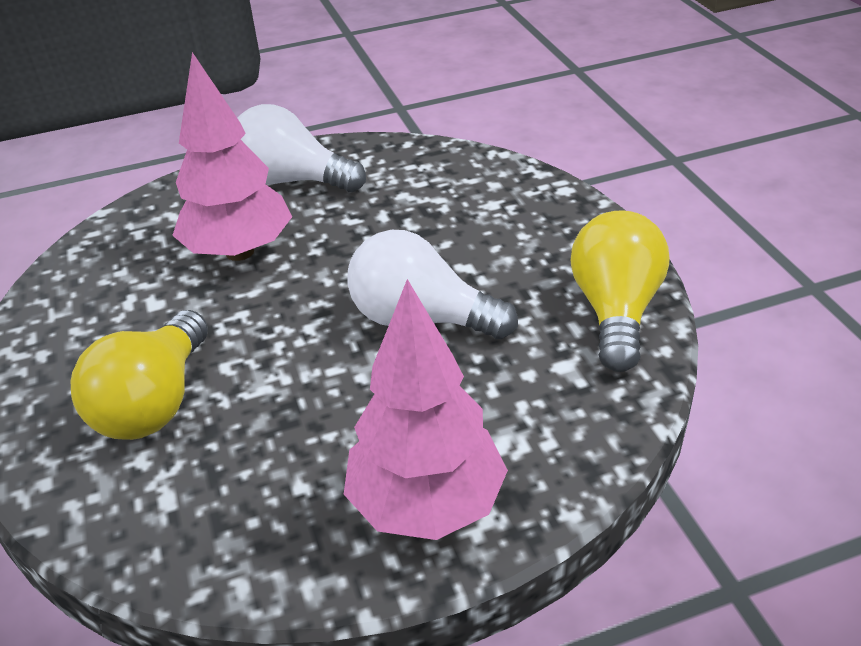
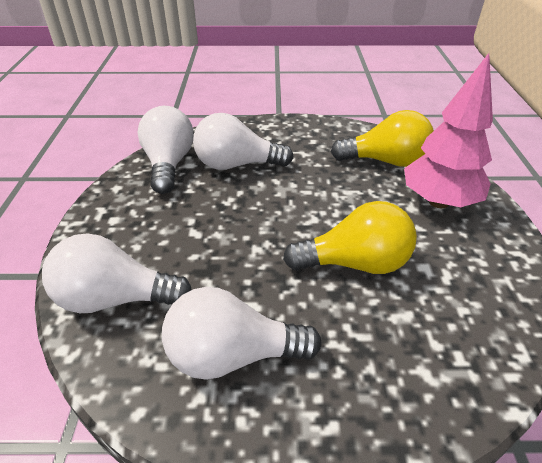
pink tree: [172,52,292,261] [344,279,508,540] = 2 -> [404,53,493,208] = 1
white light bulb: [237,104,366,192] [348,230,518,339] = 2 -> [42,234,192,313] [137,106,194,194] [162,287,322,380] [193,113,294,170] = 4

